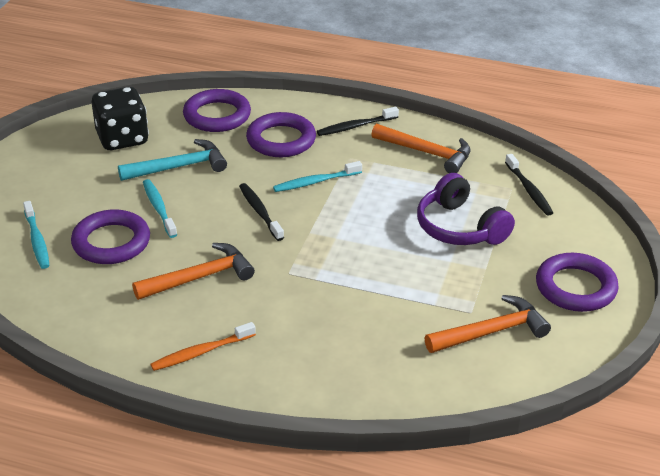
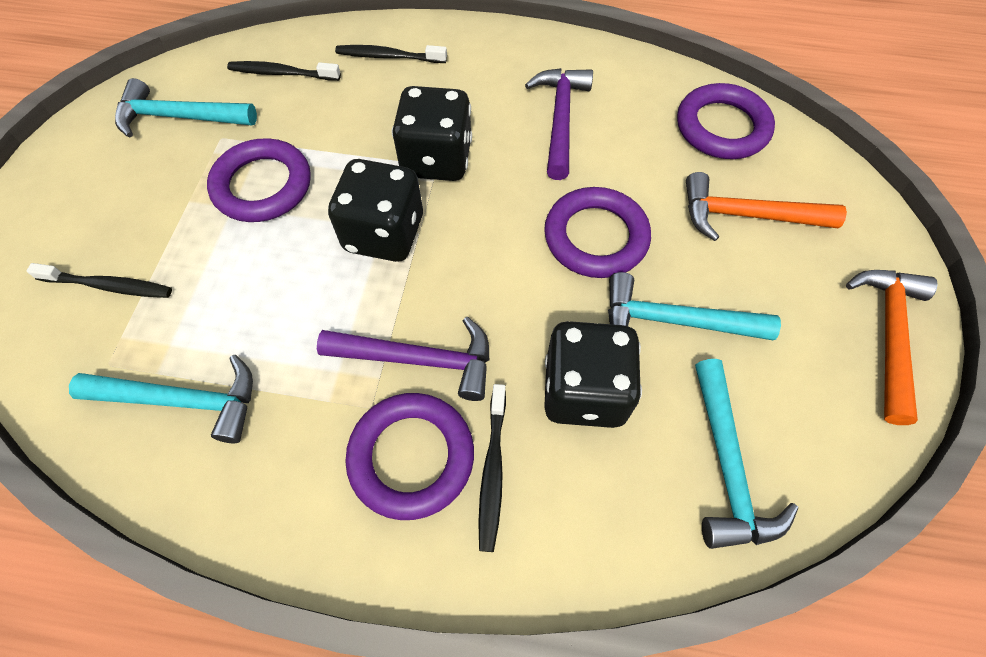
black dice: [92,87,149,150] = 1 -> [328,159,423,262] [392,86,472,181] [544,321,642,428] = 3
black toothbrush: [239,183,284,241] [317,106,399,136] [505,154,553,216] = 3 -> [26,263,172,298] [227,61,341,81] [335,45,447,63] [478,384,506,552] = 4
orange hammer: [132,243,255,300] [371,124,470,173] [425,295,551,353] = 3 -> [686,172,847,241] [846,270,937,425] = 2
orange toothbrush: [150,322,256,371] = 1 -> none = 0
purple hammer: none = 0 -> [317,317,489,401] [525,68,593,180] = 2
purple headphones: [417,173,515,245] = 1 -> none = 0
turquoise hammer: [118,139,227,181] = 1 -> [69,355,253,443] [115,78,257,138] [608,272,781,340] [695,359,798,549] = 4
turquoise toothbrush: [23,201,49,269] [143,179,177,238] [273,161,362,192] = 3 -> none = 0

